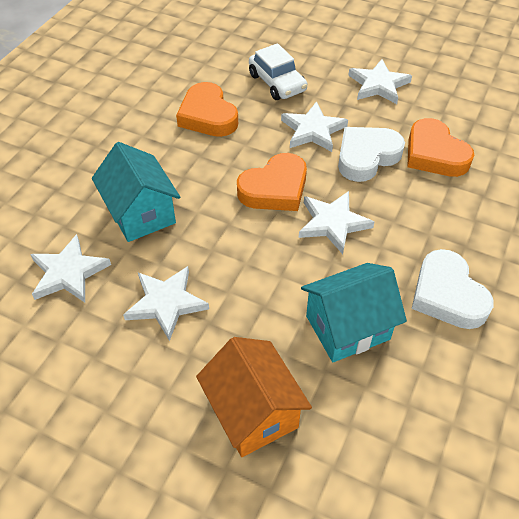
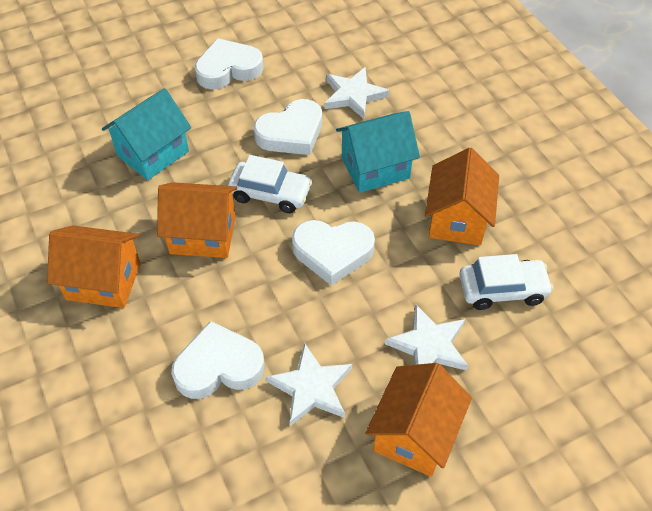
orange heart: [176,82,238,137] [237,153,307,211] [407,118,474,177] = 3 -> none = 0
orange house: [196,337,312,457] = 1 -> [47,225,140,308] [157,182,237,258] [365,363,472,477] [425,147,499,246] = 4
white car: [249,43,307,100] = 1 -> [228,155,313,213] [460,254,554,310] = 2
white heart: [338,127,405,182] [412,249,494,329] = 2 -> [171,321,265,399] [195,38,264,89] [254,99,322,155] [292,220,375,286] = 4
white star: [30,234,111,303] [123,266,209,341] [281,101,348,152] [299,191,374,254] [348,59,412,104] = 5 -> [266,343,352,426] [325,67,389,119] [385,304,468,371] = 3

